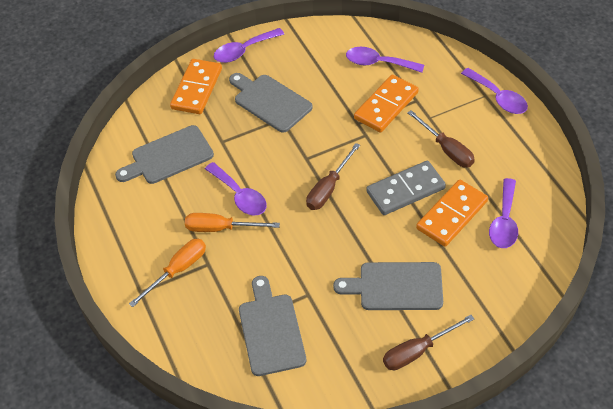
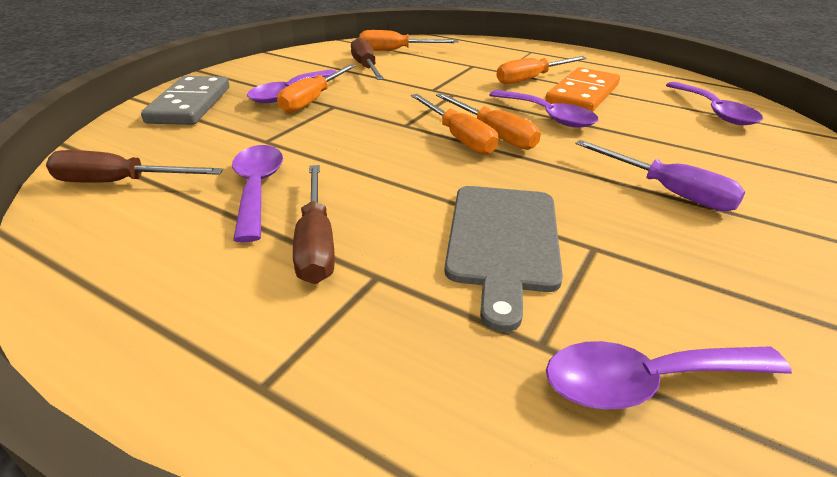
grey cutting board: [115,125,214,184] [229,73,313,133] [239,276,307,376] [333,262,443,310] = 4 -> [445,186,563,332] = 1
orange domino: [170,59,222,114] [354,74,419,133] [416,180,488,247] = 3 -> [545,67,620,112] = 1
orange screwdriver: [129,239,206,307] [185,213,280,232] = 2 -> [277,65,356,113] [359,30,459,51] [411,94,499,155] [436,93,541,150] [496,56,587,84] = 5
purple screwdriver: none = 0 -> [575,140,745,211] = 1

